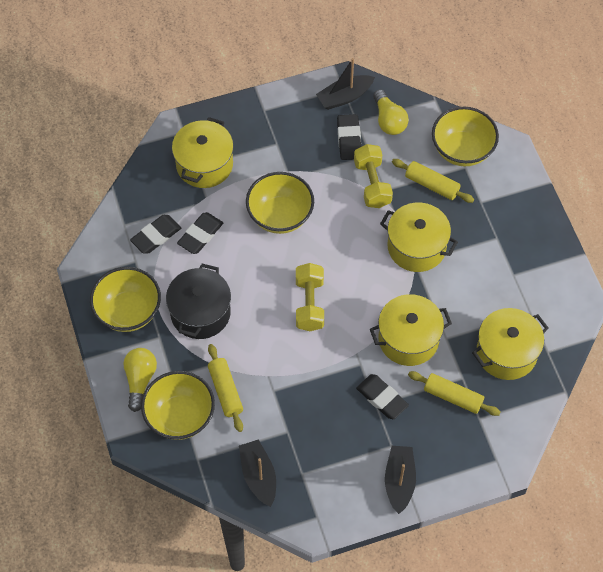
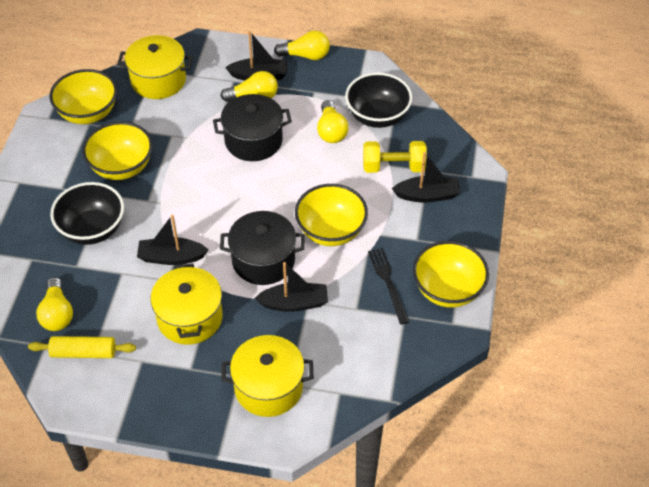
black boat: [239,439,276,507] [316,58,375,110] [385,446,416,514] = 3 -> [137,215,208,265] [225,31,287,81] [255,262,328,312] [392,152,460,203] = 4
black bowl: none = 0 -> [50,182,124,245] [345,72,412,128] = 2
black eraser: [130,215,181,254] [177,212,223,254] [337,114,361,160] [356,374,409,419] = 4 -> none = 0
black fork: none = 0 -> [368,248,409,325] = 1
black pot: [166,264,231,339] = 1 -> [213,94,292,161] [220,211,305,285] = 2
yellow dumbbell: [296,263,324,331] [354,144,393,208] = 2 -> [363,141,427,173] = 1
yellow light bulb: [123,348,157,412] [373,89,409,135] = 2 -> [36,277,73,331] [220,71,278,102] [274,30,330,60] [317,100,349,143] = 4
yellow pot: [172,117,234,188] [370,294,452,366] [380,203,458,272] [472,308,548,380] = 4 -> [117,35,193,99] [150,263,222,345] [221,335,313,417] = 3
yellow rolling pin: [208,344,243,432] [392,159,474,203] [408,371,501,416] = 3 -> [28,336,136,358] = 1

